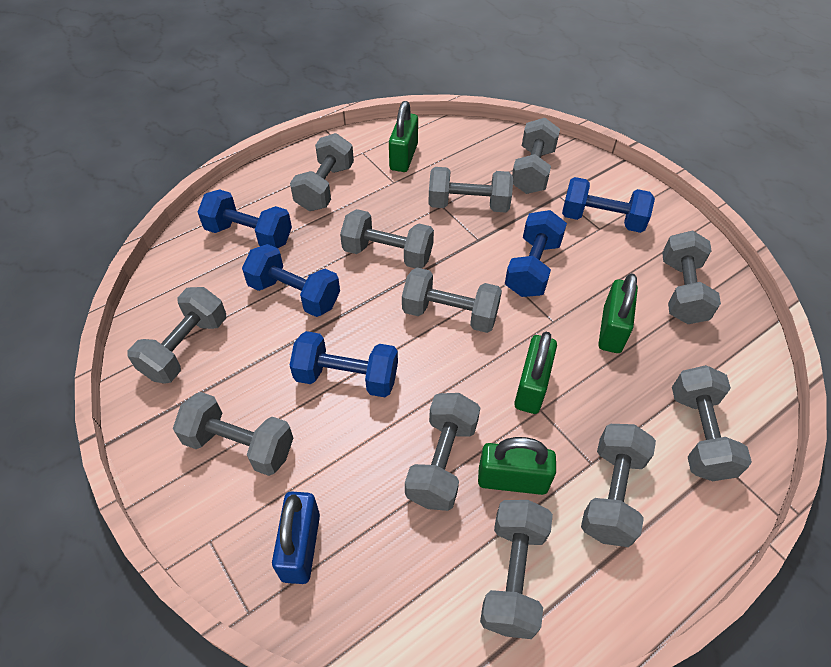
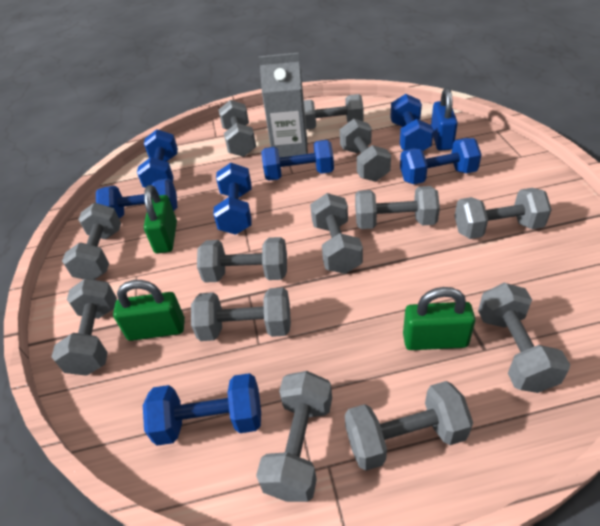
blue dumbbell: [198,189,292,248] [242,244,340,317] [290,331,398,397] [505,210,567,297] [562,177,655,233] = 5 -> [96,178,177,219] [137,129,178,188] [143,373,261,446] [213,163,252,235] [261,140,334,181] [390,94,434,151] [400,138,482,184] = 7
green padlock: [389,101,418,172] [478,437,556,495] [514,332,557,414] [598,273,638,353] = 4 -> [113,280,185,341] [144,185,177,254] [403,287,475,350] = 3
grey carton: none = 0 -> [259,53,308,158] = 1
grey dumbbell: [127,287,226,383] [173,392,293,476] [290,133,354,211] [340,209,434,268] [402,268,502,333] [405,393,480,511] [428,167,513,213] [480,500,553,639] [512,118,560,194] [581,424,656,547] [662,231,721,324] [672,365,752,481] = 12 -> [52,278,117,376] [62,203,121,280] [191,288,291,341] [197,237,287,283] [219,100,256,157] [256,371,332,502] [304,94,363,130] [310,193,363,274] [340,119,391,182] [345,381,473,471] [355,186,440,229] [455,188,552,239] [478,283,570,393] = 13

